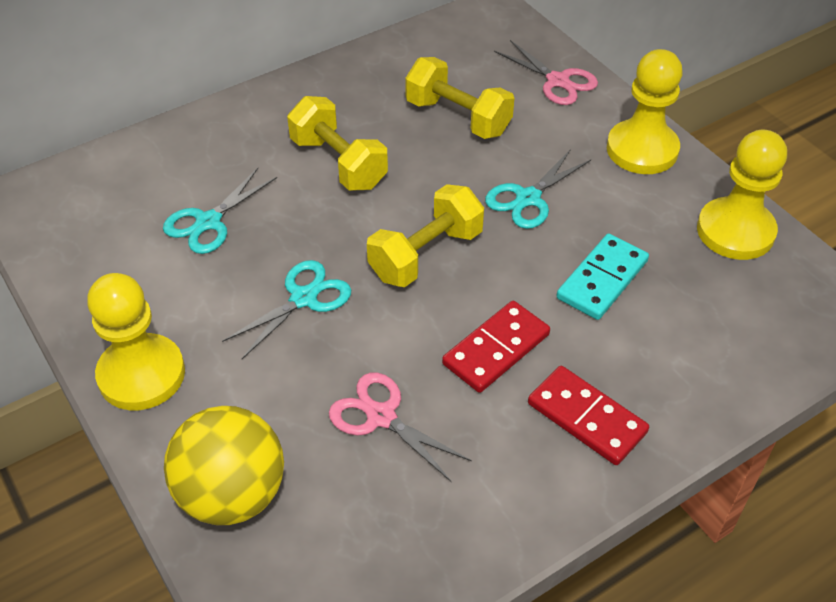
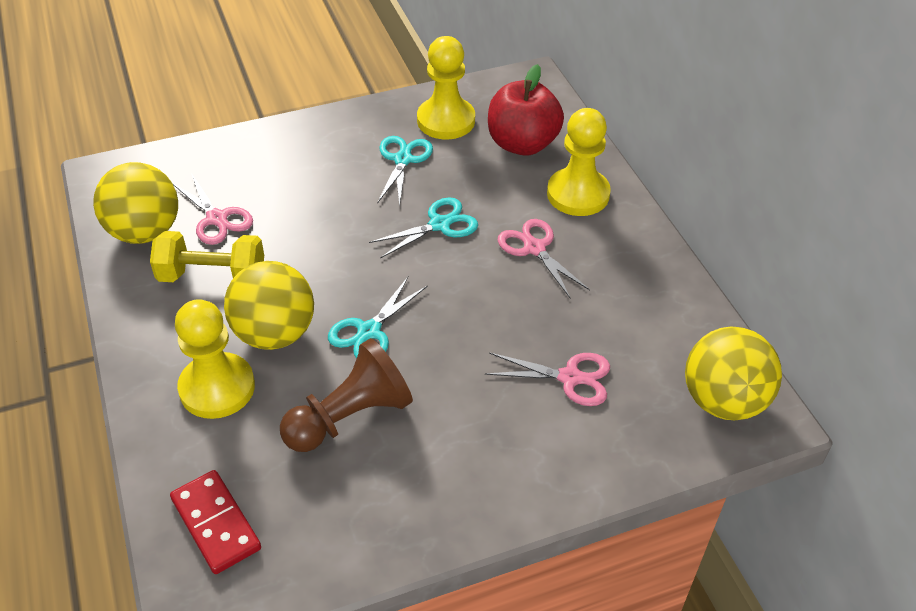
brown pawn: none = 0 -> [280,338,413,452] = 1
pink scissors: [329,373,472,482] [494,40,598,105] = 2 -> [172,173,253,245] [485,352,610,406] [498,219,590,299] = 3
red apple: none = 0 -> [488,64,564,156] = 1
red domino: [442,301,550,393] [528,366,649,465] = 2 -> [170,470,261,574] = 1
turquoise domino: [556,233,649,320] = 1 -> none = 0
yellow ball: [164,406,284,525] = 1 -> [93,162,178,244] [224,261,314,350] [685,327,782,420] = 3
yellow dumbbell: [287,96,388,191] [367,184,484,287] [405,57,514,139] = 3 -> [150,231,264,282] = 1

